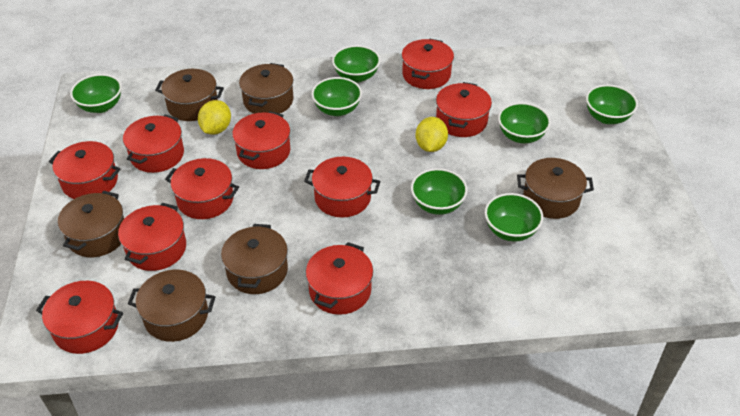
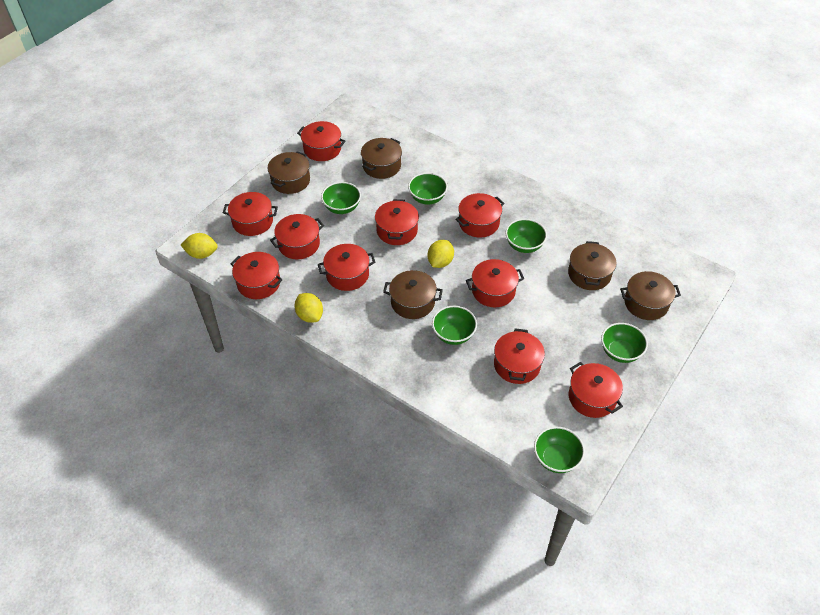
brown pot: [58,191,124,257] [128,270,215,342] [155,69,224,121] [221,224,288,294] [239,63,293,114] [517,158,594,219] = 6 -> [268,151,310,194] [361,138,402,179] [383,270,443,319] [568,241,617,290] [620,271,681,320] = 5
green bowl: [70,74,122,113] [312,77,362,116] [332,45,380,83] [411,168,468,215] [485,193,543,241] [498,102,551,143] [586,85,638,124] = 7 -> [321,182,361,214] [408,173,448,205] [432,306,477,345] [505,219,547,253] [534,427,585,473] [601,323,648,363] = 6
yellow lemon: [198,100,231,135] [416,117,448,152] = 2 -> [181,233,218,259] [294,293,323,323] [428,240,454,268] = 3

